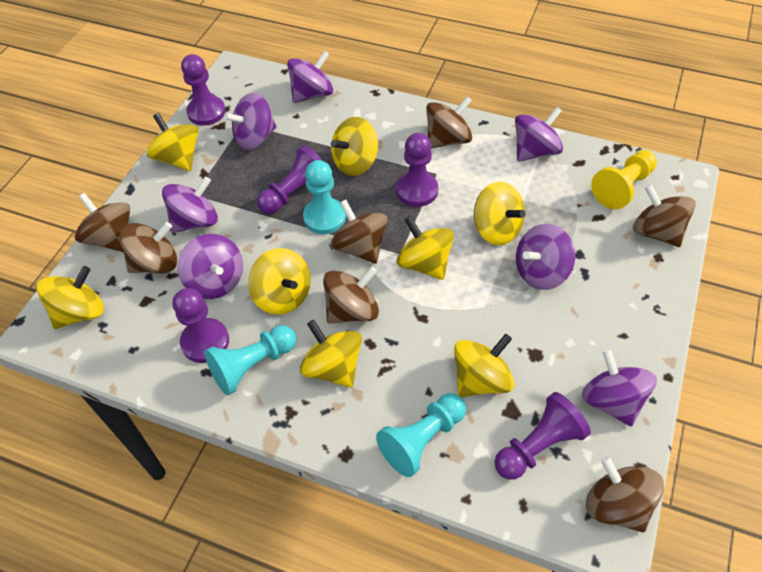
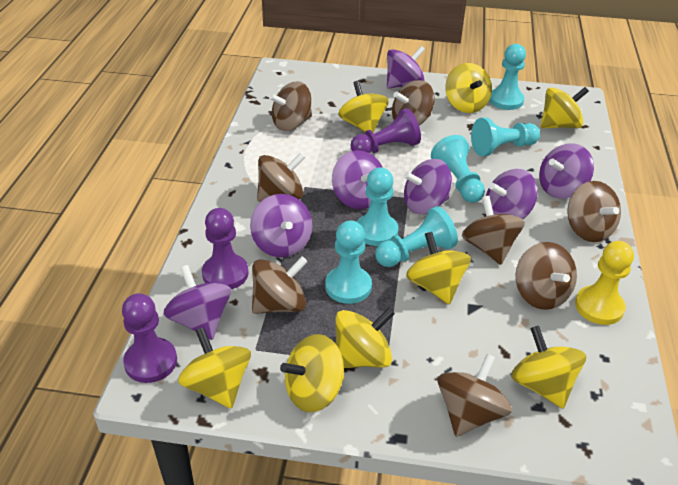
brown spinning top: [75,193,130,252] [119,222,177,273] [323,266,379,324] [331,200,388,264] [426,96,472,149] [586,456,664,532] [633,184,696,247] = 7 -> [252,257,308,314] [257,153,305,201] [269,81,312,131] [392,80,435,126] [438,354,512,437] [462,196,525,265] [515,242,577,310] [567,181,621,242] = 8
purple pawn: [173,288,229,363] [181,54,226,126] [257,145,323,214] [397,133,438,207] [494,392,591,480] = 5 -> [122,293,177,383] [202,208,248,289] [350,108,421,153] = 3
turquoise pawn: [204,325,296,395] [303,160,346,234] [376,393,466,477] = 3 -> [325,221,372,304] [357,168,398,246] [375,206,458,267] [431,135,485,203] [471,118,540,156] [489,44,526,110] = 6

